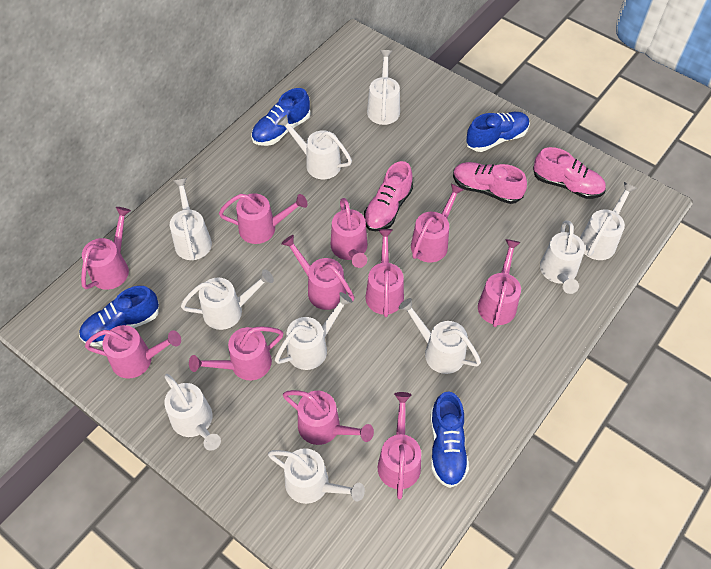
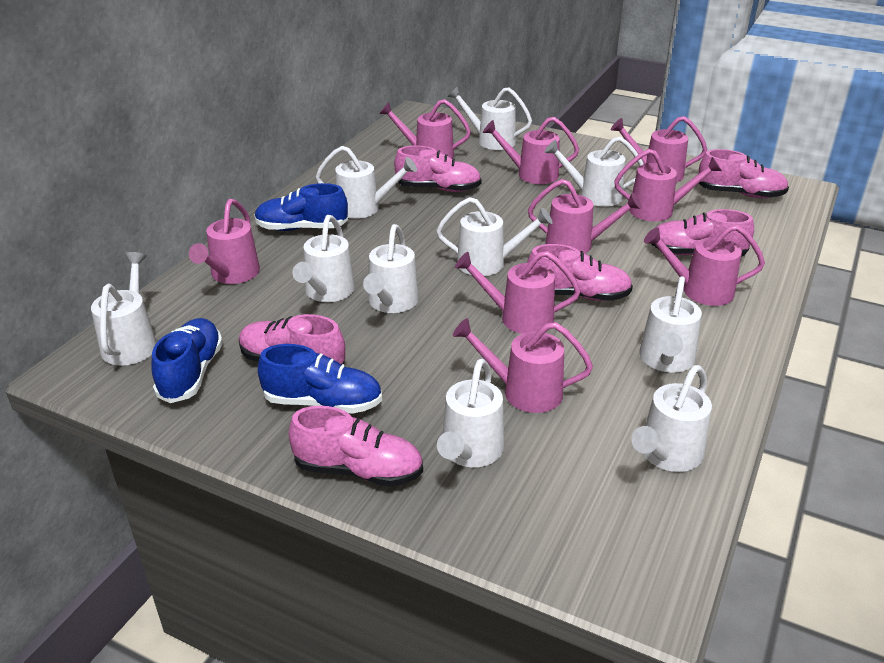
blue shoe: [79,286,159,346] [251,88,311,146] [430,391,469,488] [466,112,530,152] = 4 -> [152,318,223,403] [254,183,348,231] [258,344,382,414] = 3
pink shoe: [364,161,413,231] [453,162,527,204] [533,147,606,199] = 3 -> [239,314,345,365] [289,406,423,487] [394,146,482,192] [527,244,633,301] [651,209,754,257] [698,149,789,198] = 6
pink watering can: [81,207,131,290] [85,325,181,379] [189,326,284,380] [219,193,308,244] [281,235,355,310] [283,390,374,445] [331,198,368,268] [365,229,404,317] [378,392,421,499] [411,184,464,262] [478,239,521,327] = 11 -> [189,199,260,284] [379,99,471,159] [453,318,593,413] [455,251,581,334] [483,117,579,184] [528,179,642,254] [611,116,708,182] [614,149,722,221] [644,225,765,306] = 9

